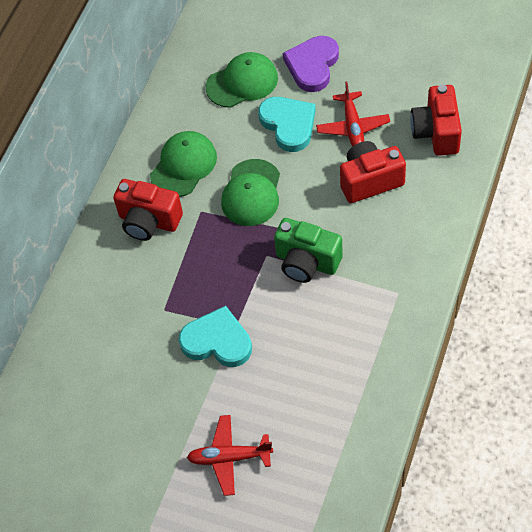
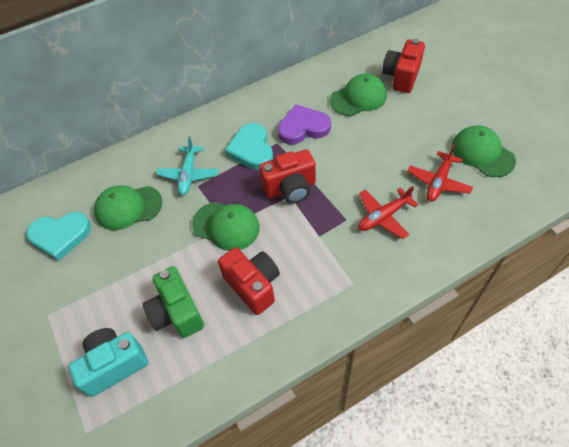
green cap: [150,131,217,197] [206,52,278,108] [221,159,280,226] = 3 -> [94,185,162,230] [192,202,260,251] [330,74,387,116] [452,125,516,177] = 4
turquoise camera: none = 0 -> [68,328,148,397] = 1
turquoise plane: none = 0 -> [156,136,219,195] = 1

